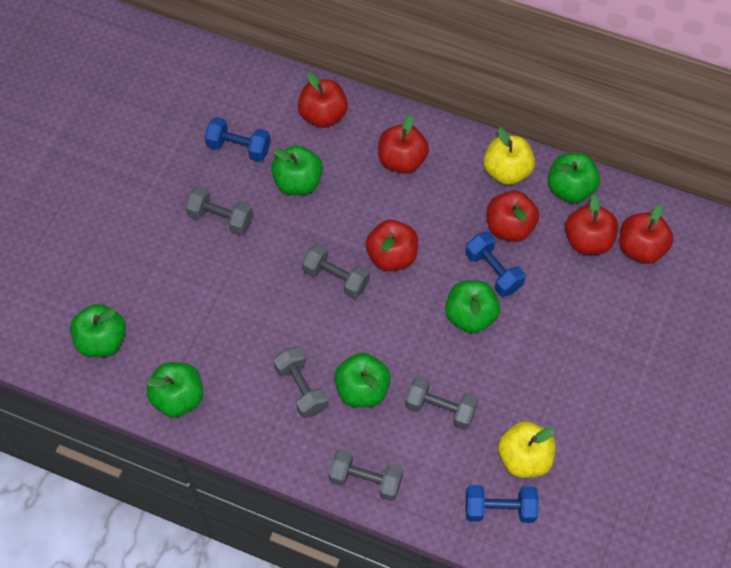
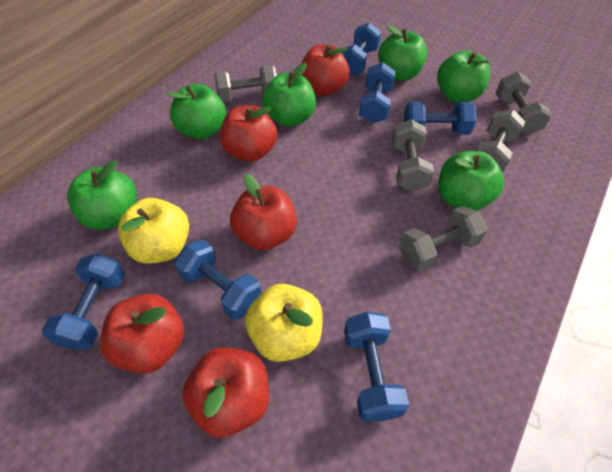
blue dumbbell: [205,117,271,162] [465,232,526,297] [466,485,539,523] = 3 -> [42,253,125,350] [175,240,262,320] [342,23,381,76] [344,312,409,421] [359,62,396,124] [404,102,477,135] = 6
red apple: [298,72,348,128] [366,220,418,271] [378,115,429,174] [487,191,539,242] [565,195,618,255] [620,205,673,264] = 6 -> [100,294,184,374] [182,348,269,437] [220,105,277,162] [230,174,297,250] [301,44,350,96] = 5

